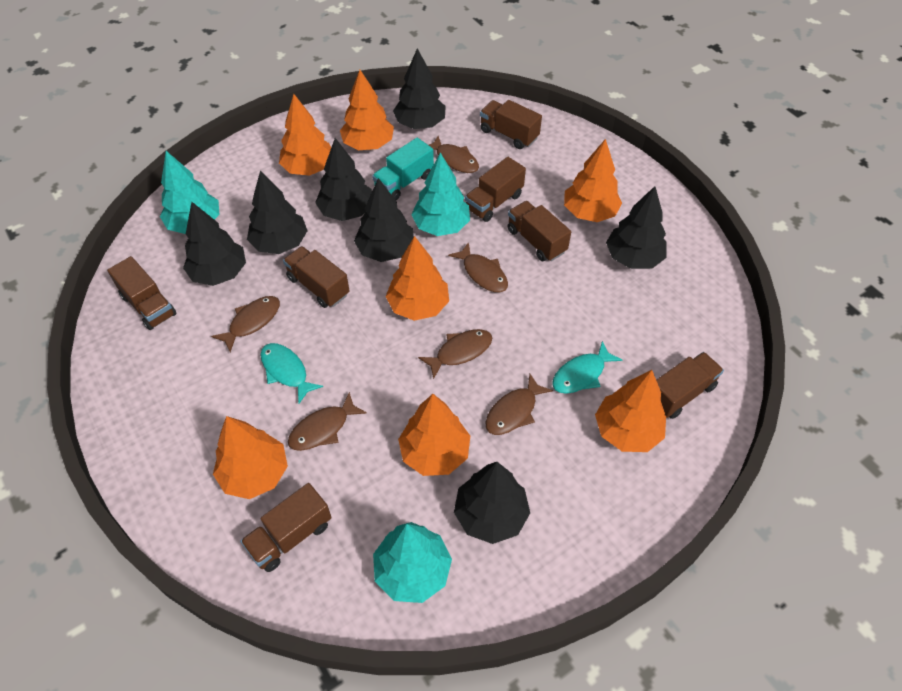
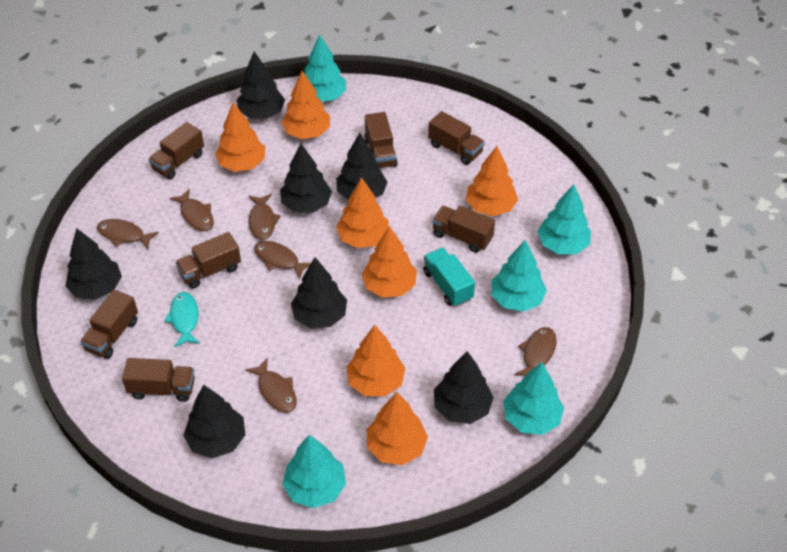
turquoise fish: [260,343,323,404] [552,341,622,394] = 2 -> [164,292,200,347] = 1
turquoise tree: [160,151,220,234] [373,522,452,603] [411,153,470,236] = 3 -> [282,434,346,508] [304,34,346,102] [491,239,547,312] [503,362,564,435] [537,184,591,254] = 5

